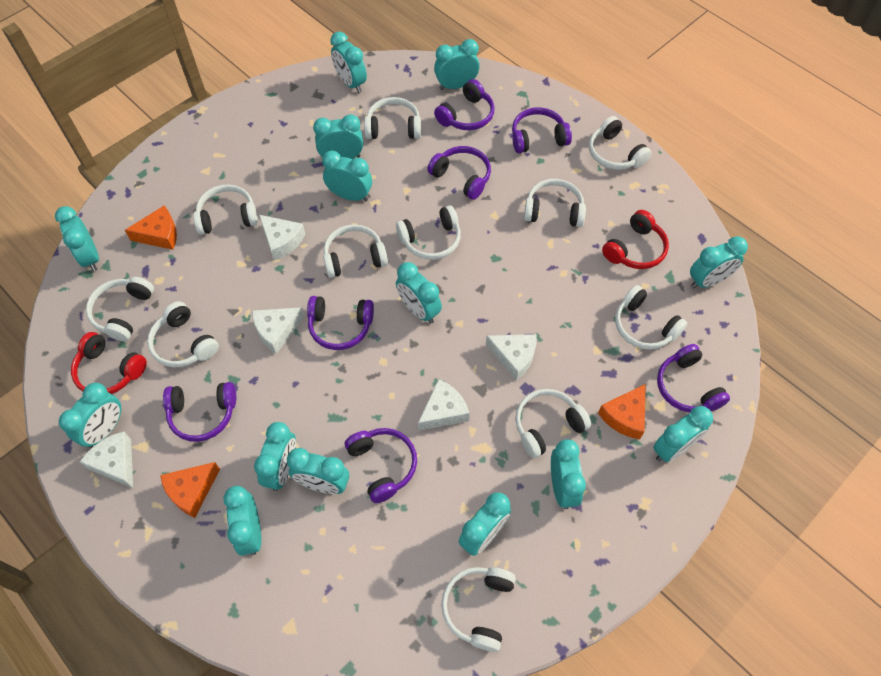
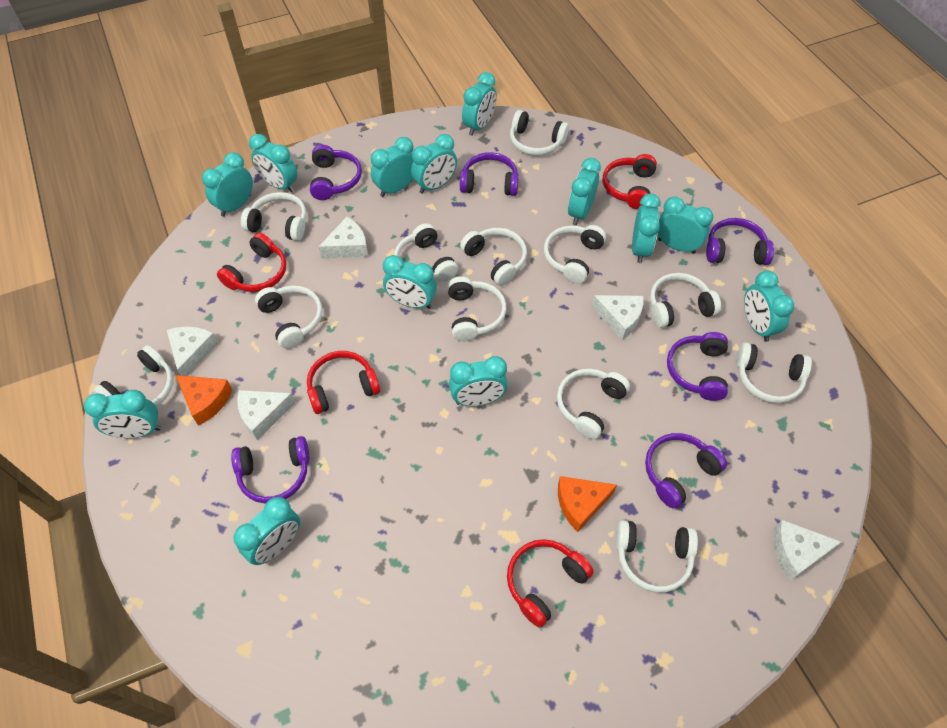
orange cheese: [125,205,177,250] [160,462,220,518] [598,384,646,439] = 3 -> [175,375,232,426] [558,476,617,532] = 2
purple headphones: [163,382,236,442] [307,296,374,350] [345,428,417,503] [427,146,491,200] [434,79,495,130] [512,107,572,153] [657,344,730,412] = 7 -> [231,436,309,504] [310,145,362,200] [460,152,519,196] [645,433,727,508] [667,332,728,401] [706,218,774,265] = 6
red headphones: [71,332,147,394] [602,210,669,269] = 2 -> [217,233,286,292] [307,351,380,414] [507,539,594,628] [603,154,657,210] = 4
turquoise clock: [55,206,99,271] [59,383,121,448] [223,486,261,556] [254,422,296,491] [287,448,349,494] [313,114,363,159] [322,151,372,201] [330,32,367,93] [396,262,442,324] [434,39,480,90] [459,492,511,556] [551,439,586,509] [653,406,713,462] [690,236,748,289] = 14 -> [84,390,161,438] [202,152,253,217] [233,497,300,565] [249,134,297,192] [371,137,414,197] [383,255,437,309] [411,134,457,194] [449,356,508,406] [462,72,497,136] [568,158,601,225] [632,193,661,263] [658,196,713,254] [744,271,794,342] = 13
white headphones: [86,277,154,341] [147,301,219,367] [193,184,258,235] [323,224,388,278] [364,97,421,139] [396,205,461,260] [441,567,516,652] [515,389,591,458] [524,179,586,227] [589,116,652,170] [615,285,687,350] = 11 -> [94,345,173,407] [241,192,306,241] [255,286,322,349] [394,223,458,282] [447,276,506,341] [460,228,527,286] [510,110,569,155] [544,225,606,284] [557,369,630,439] [616,520,698,593] [650,273,721,328] [736,342,812,403] = 12

